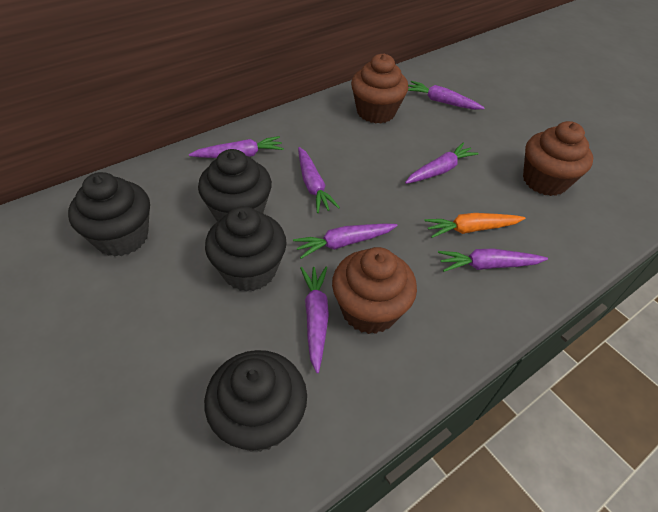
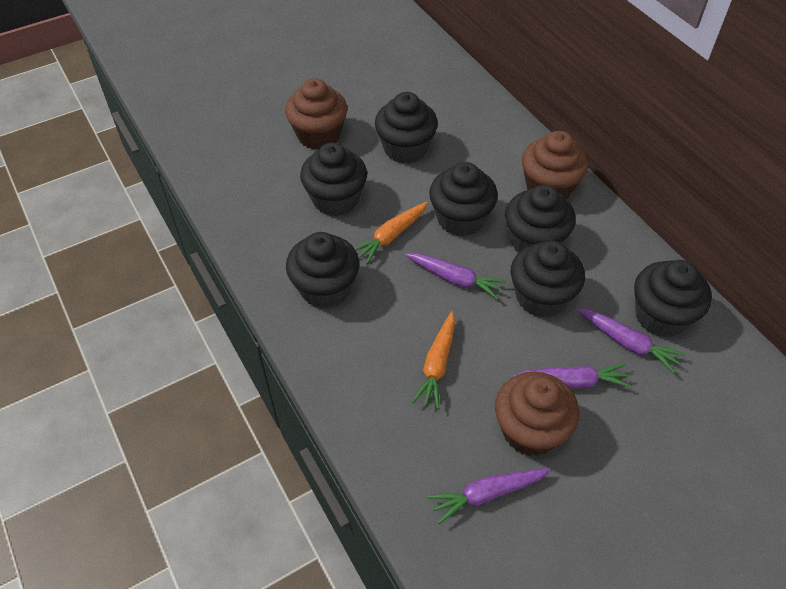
black cupcake: [68,172,150,257] [198,149,272,221] [204,350,307,452] [205,206,287,292] = 4 -> [286,232,359,309] [300,143,367,216] [375,92,438,164] [429,162,498,236] [505,185,576,252] [511,241,585,317] [634,260,712,337] = 7
orange carrot: [424,213,525,238] = 1 -> [354,202,428,264] [412,311,455,409] = 2
purple carrot: [189,136,284,158] [293,223,398,259] [298,147,340,213] [300,267,329,373] [405,143,479,184] [408,81,485,110] [438,248,548,272] = 7 -> [405,253,507,300] [428,468,551,524] [512,363,631,388] [577,308,685,373] = 4

